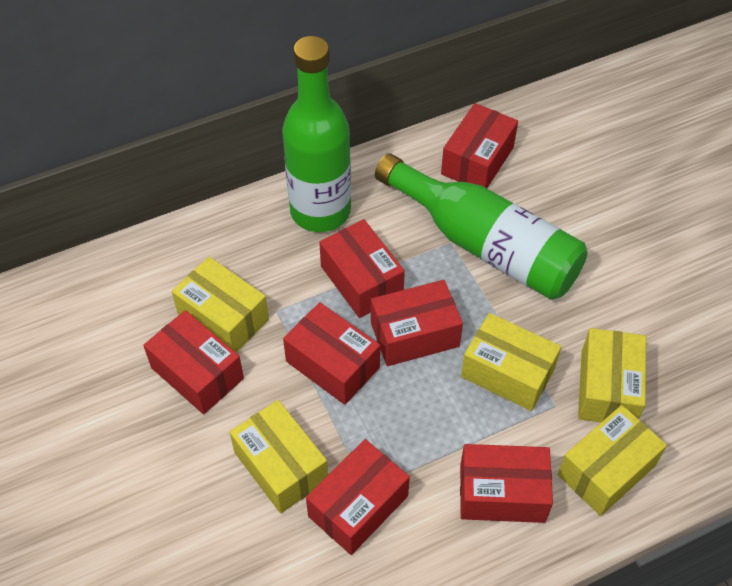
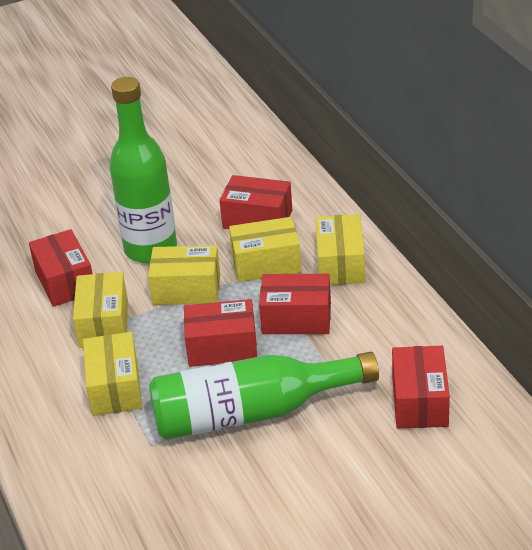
red box: [143,310,244,414] [283,302,380,405] [306,439,410,555] [319,219,405,318] [371,280,463,366] [441,103,518,188] [460,444,553,523] = 7 -> [29,229,93,307] [184,299,257,367] [219,175,292,229] [259,274,331,334] [392,346,450,429] = 5

